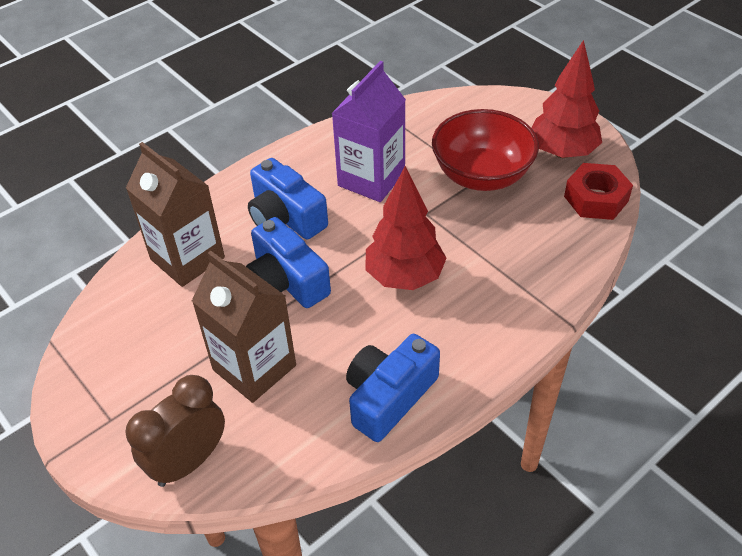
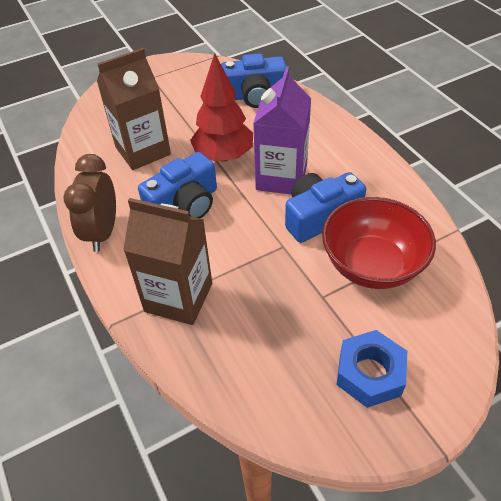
blue nut: none = 0 -> [336,330,407,408] = 1
red nut: [564,163,633,220] = 1 -> none = 0
red tree: [366,166,447,290] [532,40,602,158] = 2 -> [190,53,253,162] = 1

